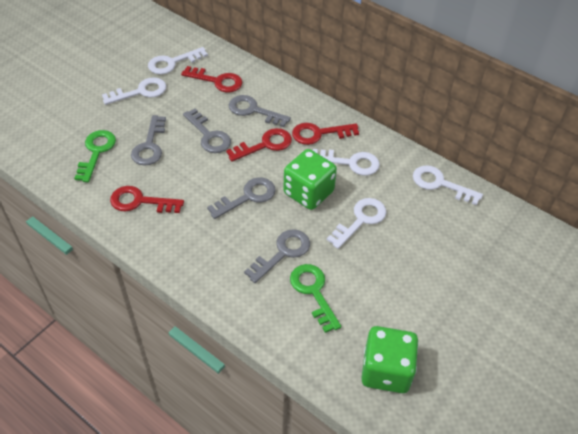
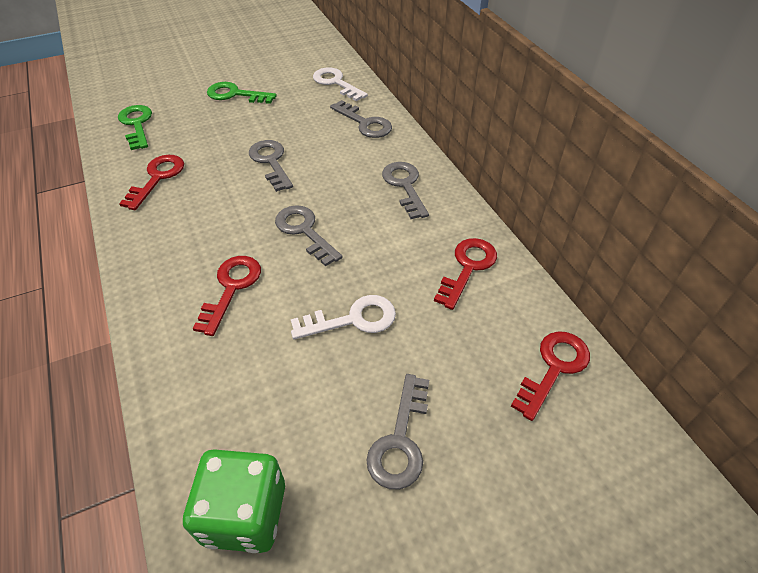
green dice: [283,149,337,210] [361,326,419,393] = 2 -> [183,449,285,553] = 1
white key: [102,77,167,105] [148,47,208,74] [313,149,380,176] [327,198,386,249] [413,165,483,205] = 5 -> [291,295,396,339] [313,67,368,101] = 2

